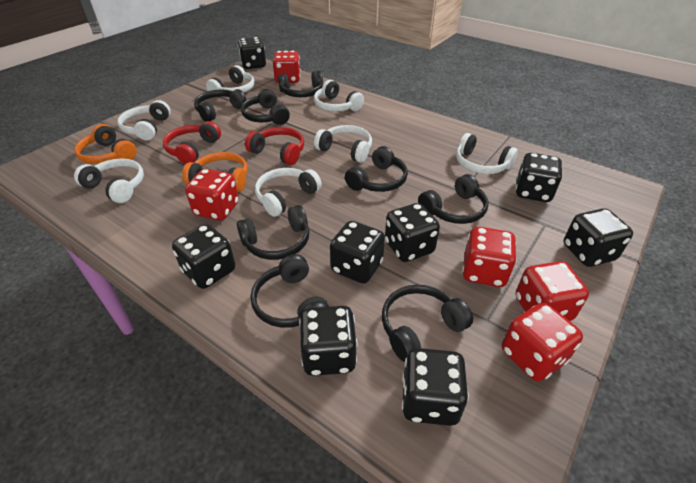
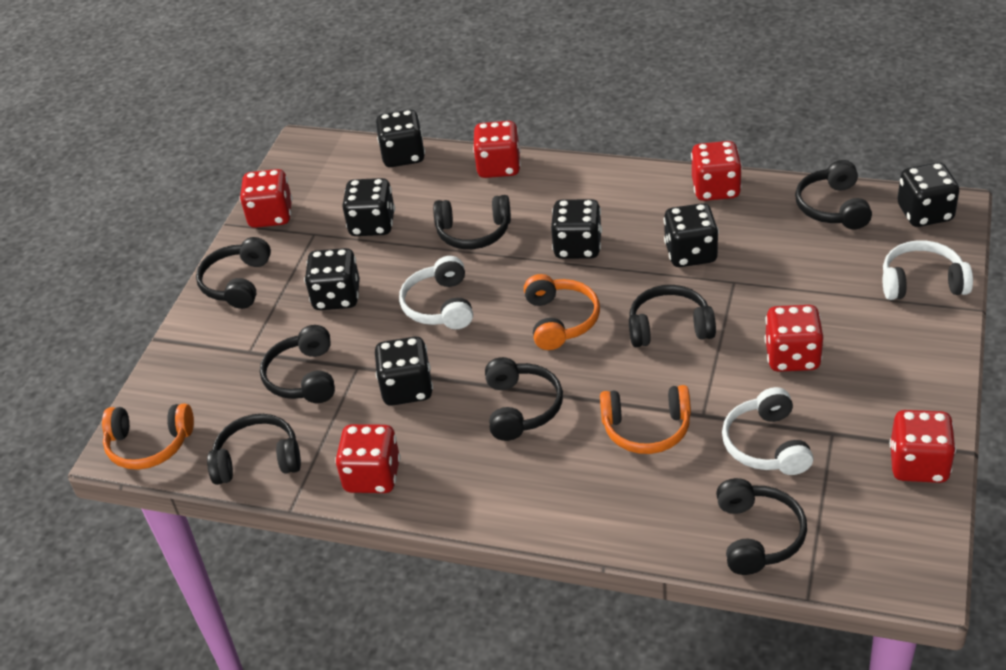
black dice: [172,224,235,289] [238,37,266,69] [299,306,357,376] [330,221,385,284] [385,203,440,262] [402,348,469,426] [515,153,562,202] [564,208,633,267] = 8 -> [304,248,360,310] [342,178,395,236] [375,337,433,406] [376,110,425,167] [551,199,602,259] [664,203,719,267] [897,162,959,227] = 7
orange headphones: [75,124,136,164] [182,152,248,192] = 2 -> [102,404,194,470] [524,274,600,350] [600,385,691,454] = 3
red dice: [185,169,239,220] [272,50,301,83] [462,227,517,287] [502,302,583,382] [516,261,589,321] = 5 -> [240,169,293,228] [335,424,401,493] [473,121,521,178] [691,141,742,201] [765,305,823,372] [890,410,956,483] = 6
red headphones: [163,121,221,164] [245,127,304,165] = 2 -> none = 0
white headphones: [74,159,144,203] [117,100,171,140] [206,65,254,93] [255,168,322,217] [314,80,364,111] [314,125,372,163] [456,133,518,174] = 7 -> [399,256,473,329] [722,387,813,475] [883,240,973,300] = 3

